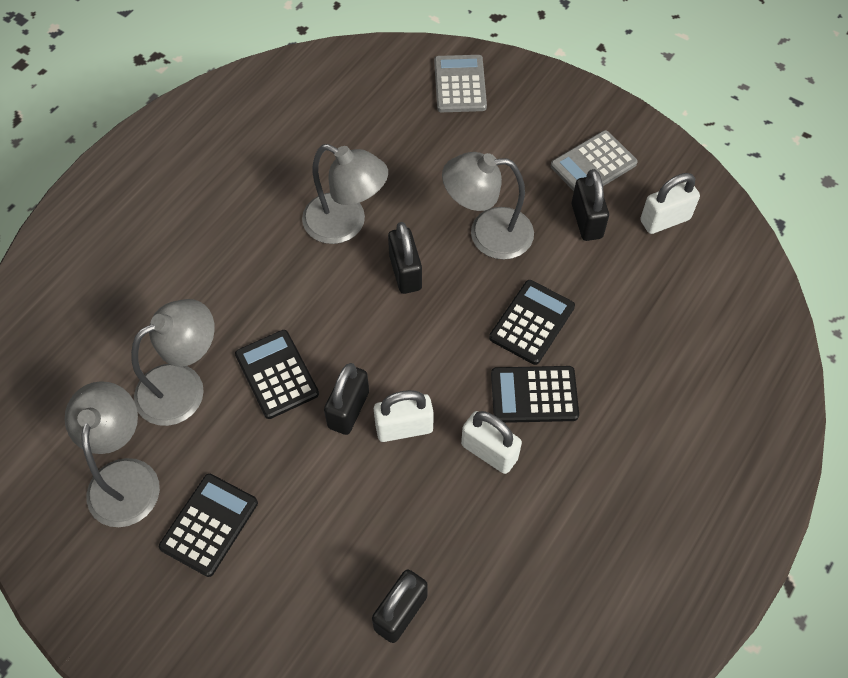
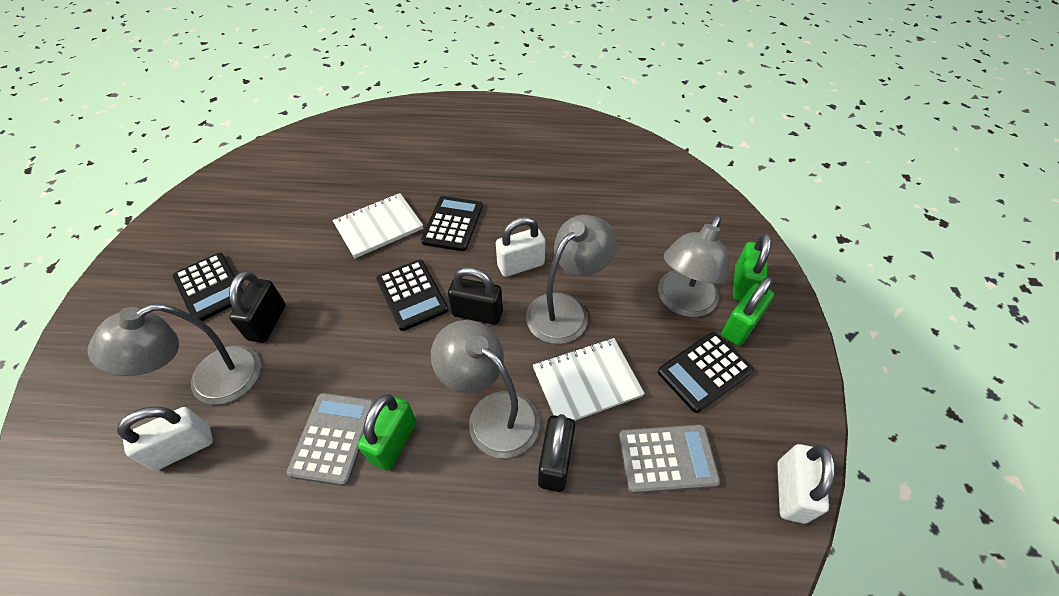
black padlock: [324,363,369,435] [372,569,428,643] [388,222,422,294] [572,169,609,241] = 4 -> [229,271,286,343] [448,267,503,325] [538,414,575,492] = 3
green padlock: none = 0 -> [358,394,417,470] [721,277,774,346] [733,233,771,301] = 3
white notebook: none = 0 -> [332,193,423,258] [533,338,645,421] = 2

